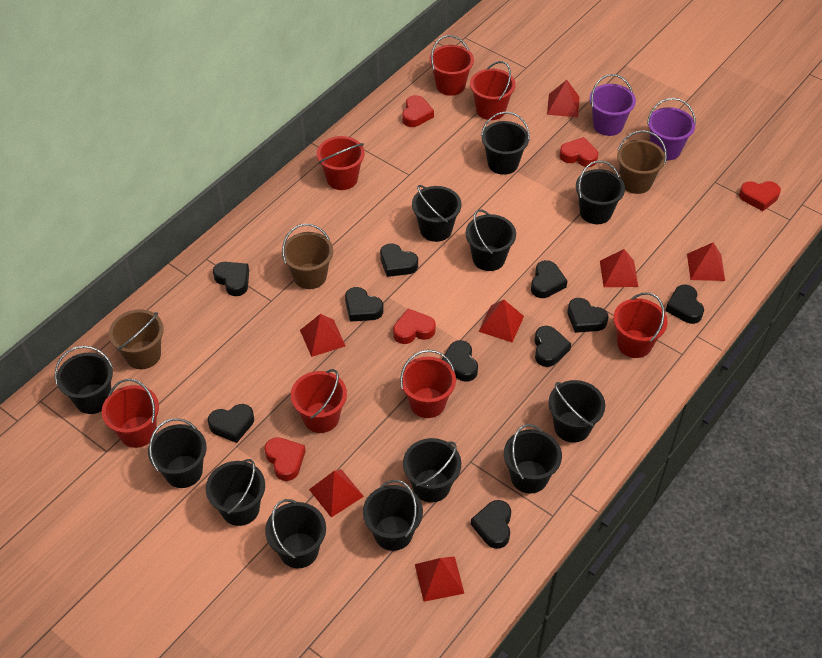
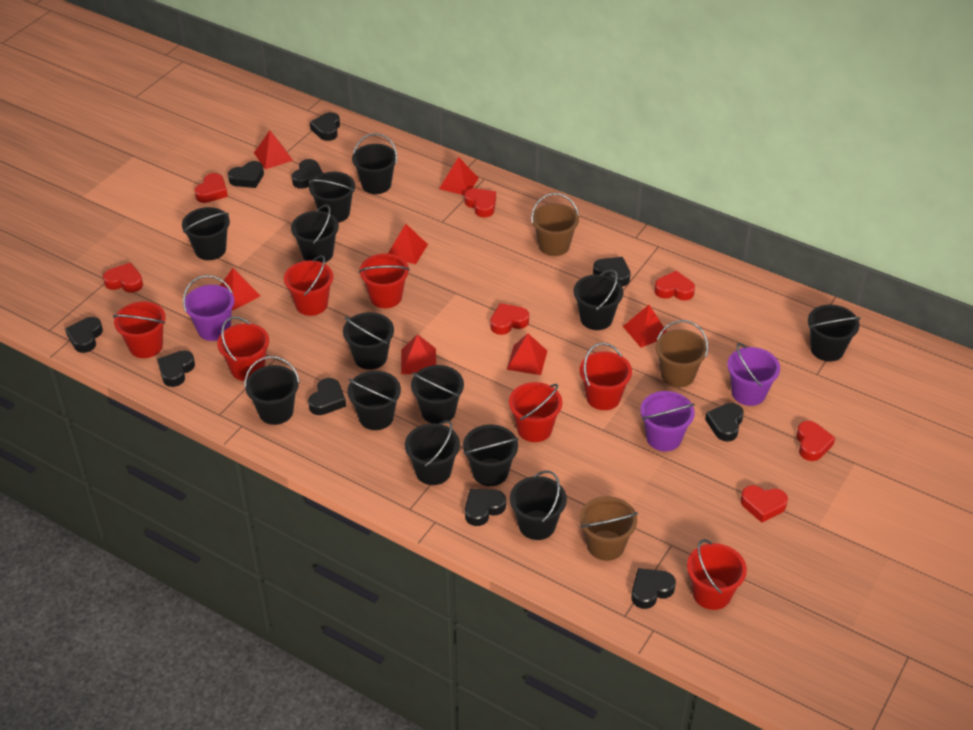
black bucket: [55,346,113,414] [148,418,207,488] [206,459,265,526] [265,499,326,568] [363,480,423,551] [403,438,461,502] [412,185,462,242] [466,209,516,271] [481,112,530,175] [504,424,562,494] [548,380,605,443] [576,160,625,224] = 12 -> [182,207,230,260] [244,356,300,425] [291,204,339,263] [308,172,355,223] [343,312,394,370] [348,371,401,430] [352,133,397,194] [405,420,460,485] [411,365,464,424] [463,424,518,486] [510,470,567,540] [574,269,623,330] [808,305,861,362] = 13
purple bucket: [589,74,636,136] [647,98,696,161] = 2 -> [183,275,234,341] [640,391,695,451] [727,343,780,406] = 3
red heart: [264,437,306,481] [393,309,436,344] [402,95,434,127] [559,137,598,167] [739,181,781,211] = 5 -> [103,263,143,293] [194,173,228,203] [464,188,496,217] [490,303,529,335] [654,271,695,300] [740,485,788,523] [796,421,835,461] = 7

